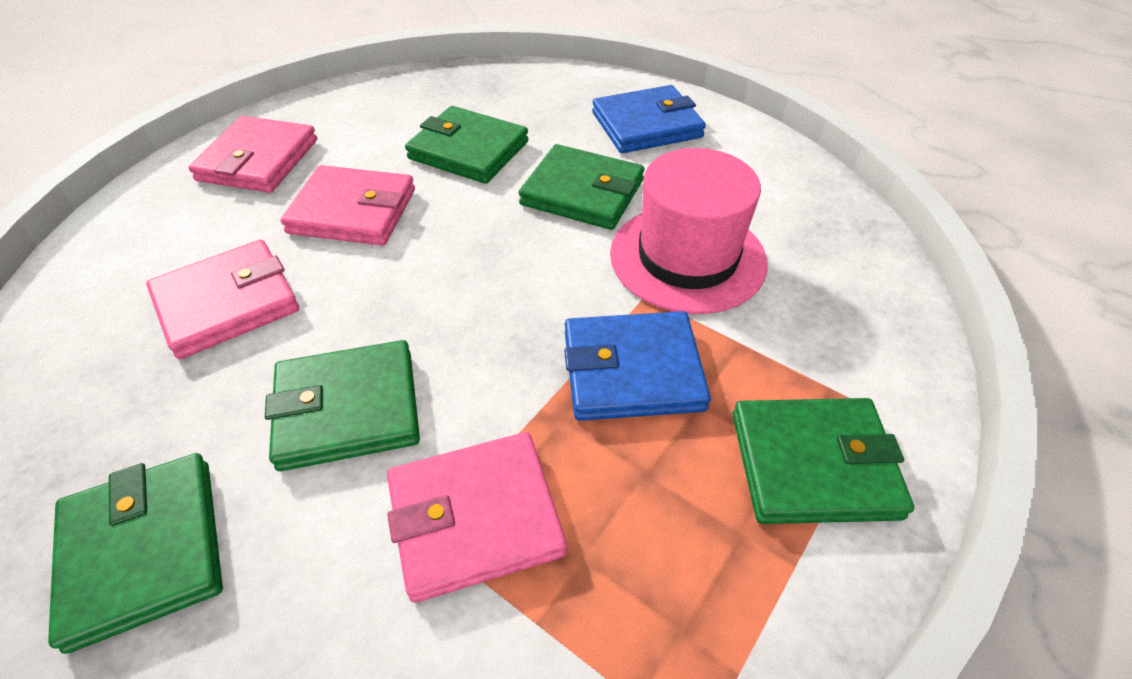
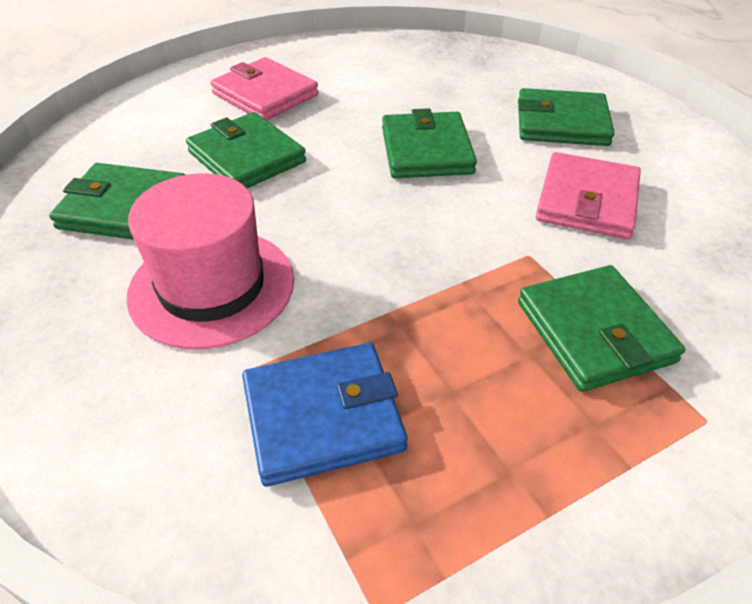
blue wallet: [564,311,711,421] [592,85,706,153] = 2 -> [242,343,408,487] = 1
pink wallet: [146,240,299,359] [189,116,317,193] [281,165,415,246] [387,432,567,603] = 4 -> [210,57,319,120] [536,152,641,239] = 2

